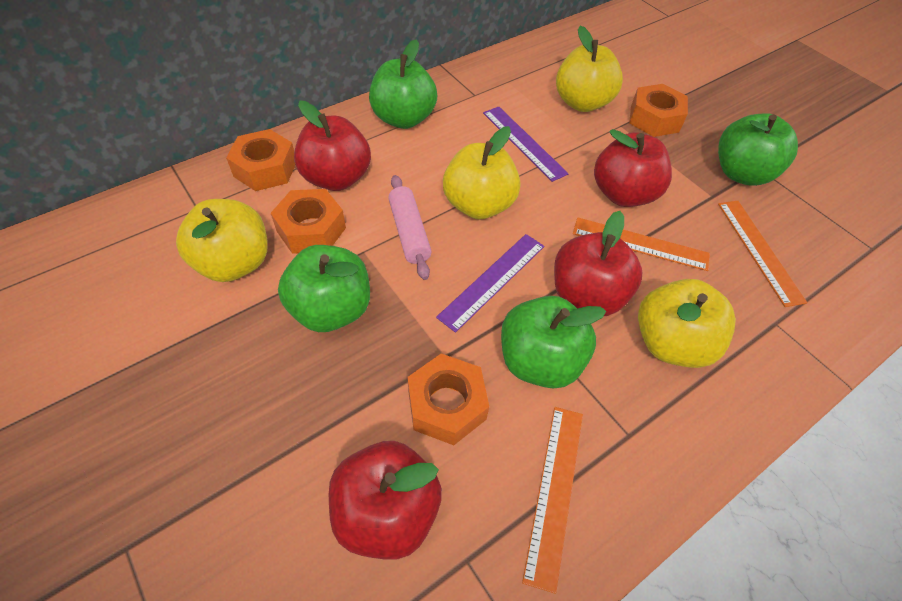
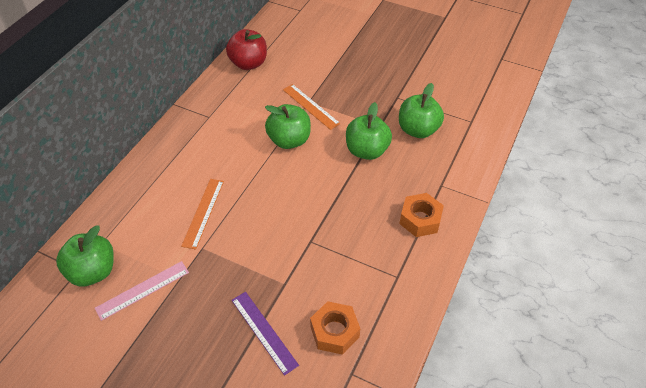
orange nut: [226,129,295,191] [271,189,346,254] [407,353,489,445] [629,84,688,137] = 4 -> [310,301,360,355] [399,193,444,237] = 2
orange ruler: [522,407,583,594] [573,217,710,271] [718,201,807,307] = 3 -> [181,179,224,250] [283,84,341,130] = 2
pink rolling pin: [388,175,432,280] = 1 -> none = 0
pink ruler: none = 0 -> [95,261,189,321] = 1
purple ruler: [436,234,544,333] [483,107,569,182] = 2 -> [232,292,299,376] = 1
red apple: [294,101,371,191] [329,441,442,560] [554,211,642,316] [594,129,672,207] = 4 -> [226,29,267,70] = 1
yellow apple: [176,199,267,282] [443,126,520,219] [556,26,623,112] [638,279,736,368] = 4 -> none = 0

